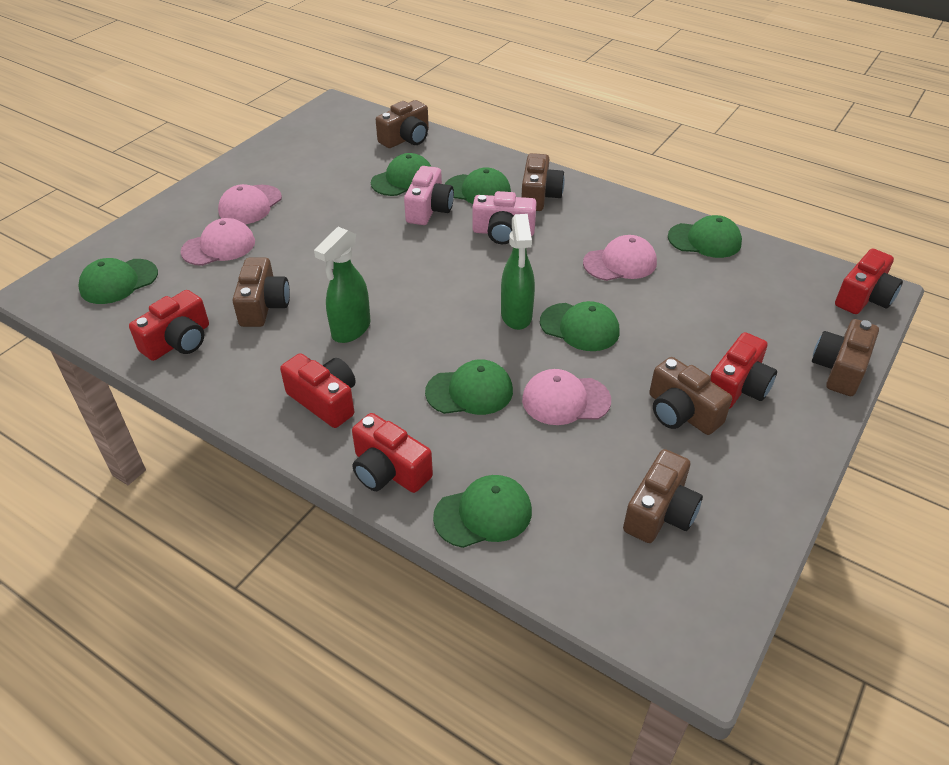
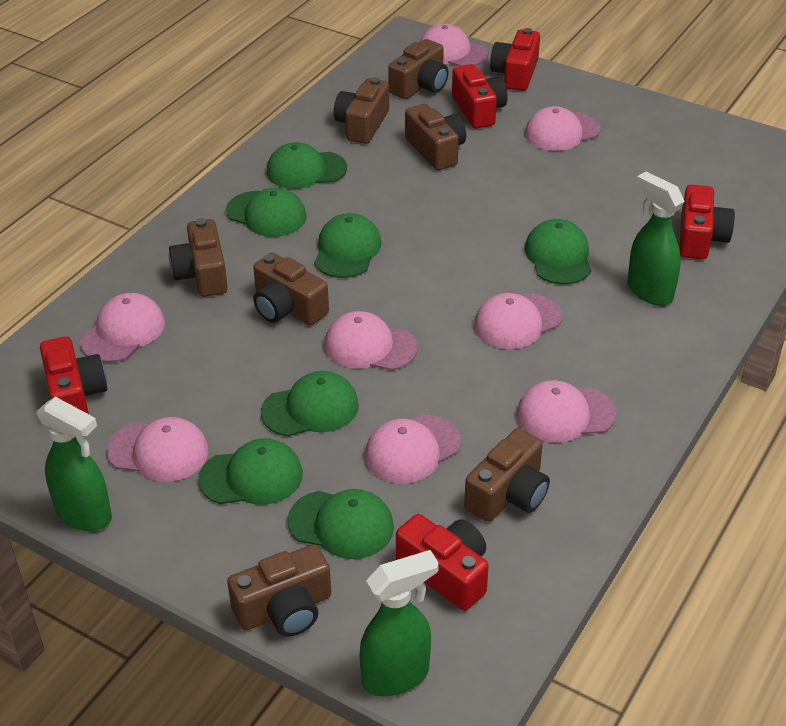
brown camera: [232,258,290,327] [376,100,429,148] [521,153,565,211] [623,449,703,543] [649,357,732,435] [812,319,879,396] = 6 -> [169,218,228,297] [227,544,331,637] [253,253,329,325] [334,77,389,144] [388,39,448,99] [405,104,466,170] [464,428,550,522] = 7
green spray bottle: [314,227,370,343] [501,214,535,330] = 2 -> [37,397,112,531] [360,550,439,696] [628,172,685,305] = 3
pink camera: [404,166,454,225] [472,191,537,244] = 2 -> none = 0
pink cap: [181,218,255,266] [218,184,282,224] [522,369,611,425] [583,235,657,281] = 4 -> [80,293,165,362] [107,417,209,482] [324,311,418,370] [365,415,461,484] [419,24,488,66] [474,293,562,349] [517,380,616,443] [525,106,601,151] = 8

